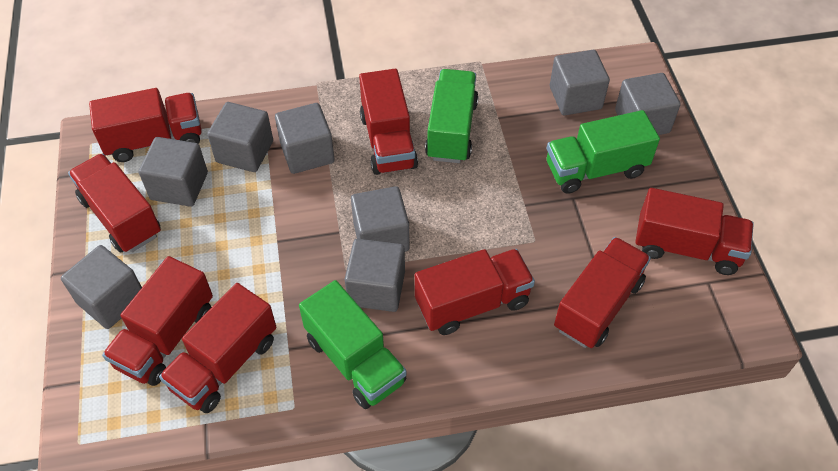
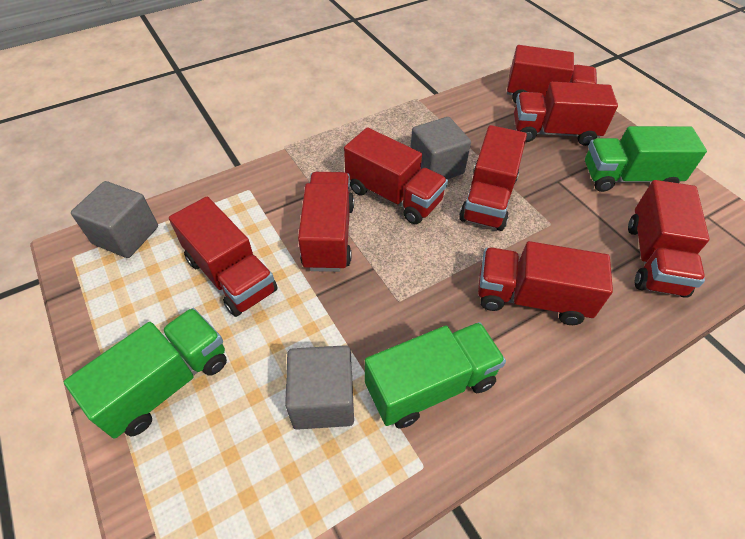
grey cube: [61,245,142,329] [139,137,208,207] [207,102,273,172] [275,103,334,174] [345,239,405,312] [351,186,410,252] [550,50,610,116] [615,73,681,135] = 8 -> [71,181,158,258] [285,345,354,430] [411,117,471,179] = 3

